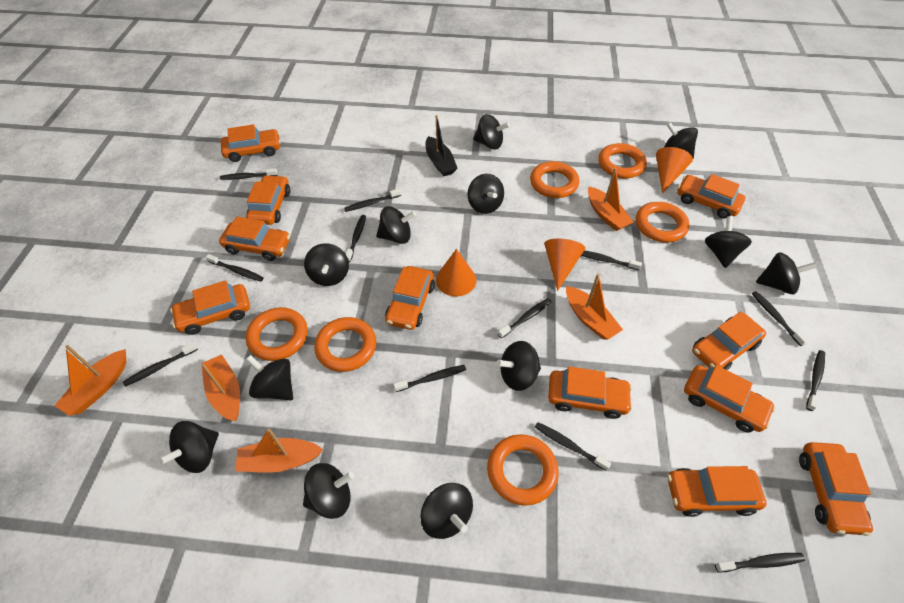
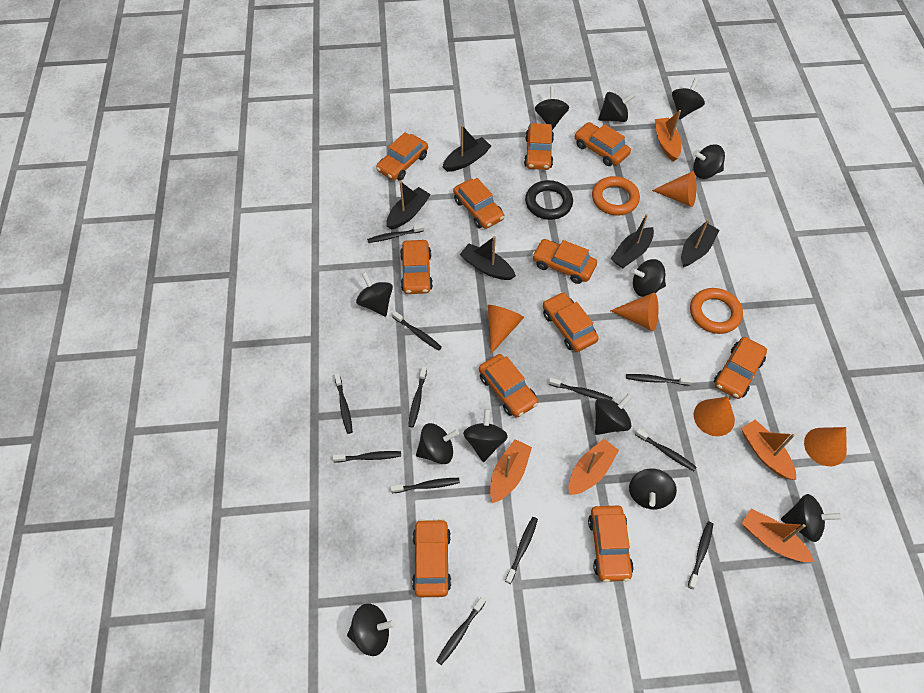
black boat: [426,115,458,176] = 1 -> [386,181,431,230] [443,125,491,172] [460,236,516,280] [611,214,654,268] [681,219,719,267] = 5
black ring: none = 0 -> [525,180,573,220] = 1
orange cone: [436,249,476,296] [544,239,585,291] [656,147,693,193] = 3 -> [487,305,524,354] [610,293,658,331] [652,171,696,207] [694,397,735,436] [804,427,847,466] = 5
orange ring: [246,307,308,361] [314,317,376,372] [487,434,559,506] [530,161,579,198] [598,143,647,178] [636,202,689,242] = 6 -> [592,176,640,216] [690,288,743,334] = 2

